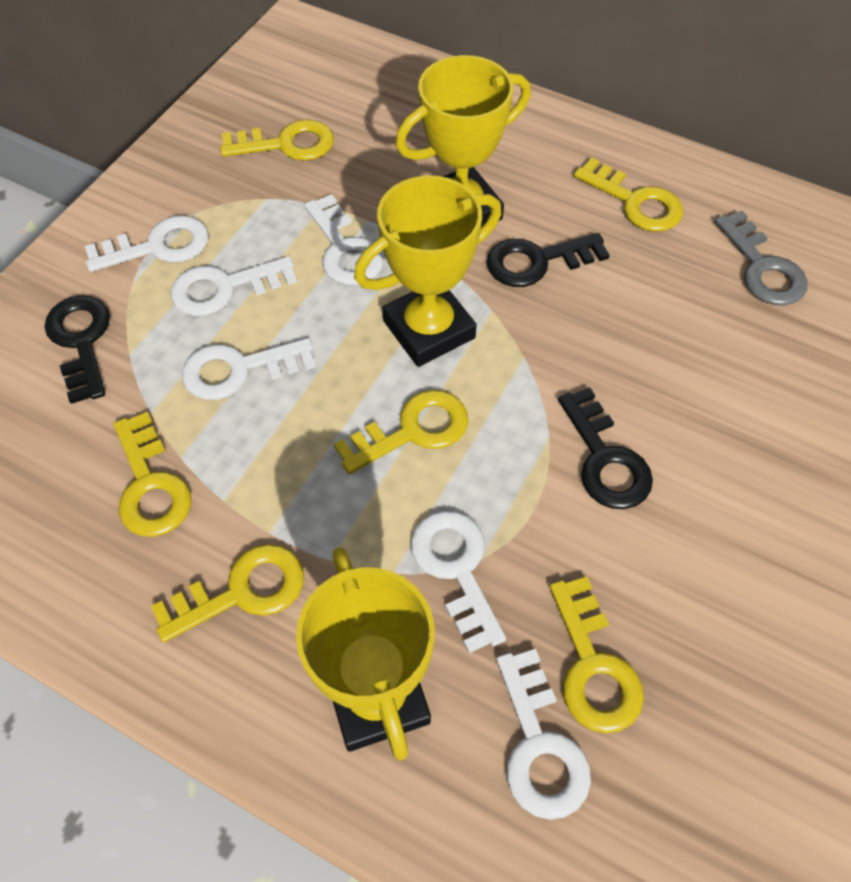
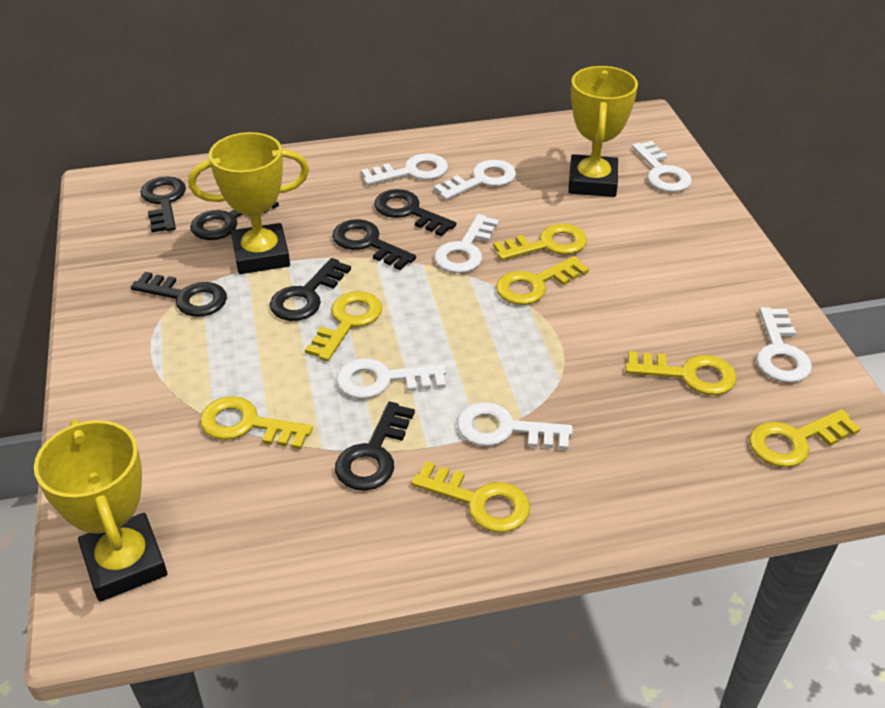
black key: [45,295,110,404] [487,233,610,287] [558,387,653,509] = 3 -> [131,272,227,317] [141,176,186,233] [190,201,279,240] [270,258,351,321] [332,219,416,270] [335,402,415,491] [374,189,456,237] = 7
grey key: [715,211,808,306] = 1 -> none = 0
white key: [85,215,209,272] [170,256,297,316] [182,338,316,400] [304,194,384,285] [411,511,506,653] [496,649,591,820] = 6 -> [336,358,446,399] [361,153,448,185] [434,160,516,200] [434,214,499,273] [457,402,573,450] [632,141,692,192] [756,307,812,383] = 7
yellow key: [114,412,191,537] [151,544,304,643] [220,119,334,161] [334,390,468,474] [549,577,644,733] [574,158,683,232] = 6 -> [200,396,313,450] [305,291,382,361] [412,461,530,532] [493,224,587,260] [496,256,589,305] [625,351,737,395] [749,409,860,467] = 7

